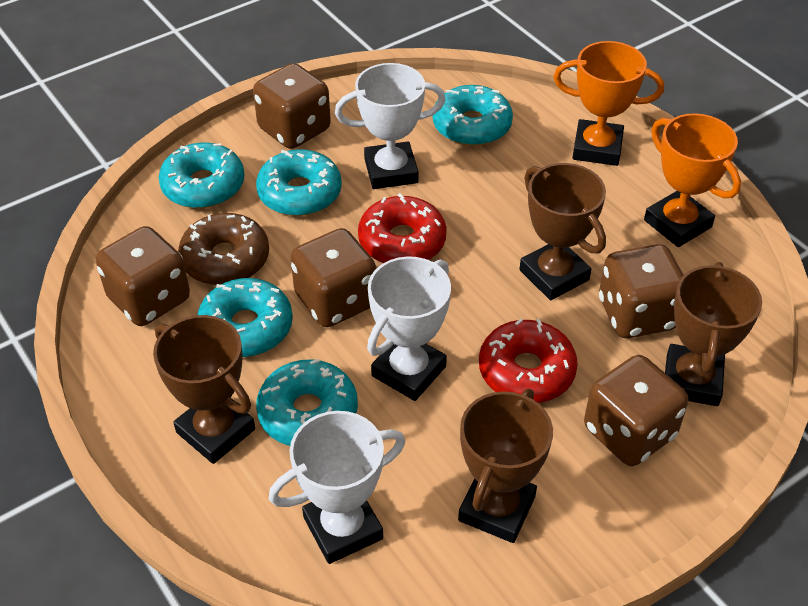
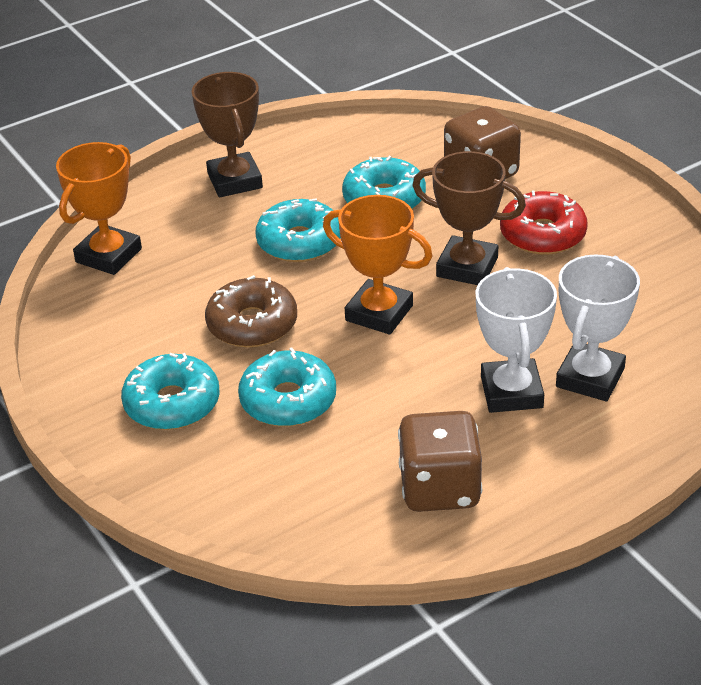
brown dice: [96,226,190,326] [253,63,331,149] [290,228,376,327] [584,355,688,466] [599,244,683,338] = 5 -> [398,411,482,512] [444,106,521,179] = 2
brown trophy: [153,315,255,464] [458,389,553,543] [520,163,606,300] [665,262,762,406] = 4 -> [192,72,263,197] [412,151,526,285] = 2
red donut: [358,193,447,263] [479,318,578,403] = 2 -> [500,190,588,255] = 1
turquoise donut: [159,142,245,208] [197,278,293,357] [256,149,342,216] [256,359,358,446] [432,85,513,146] = 5 -> [121,353,220,430] [238,348,336,427] [256,198,341,262] [342,156,426,209] = 4
white trophy: [269,411,405,564] [335,63,446,189] [367,256,451,401] = 3 -> [475,267,557,413] [556,254,640,401] = 2

